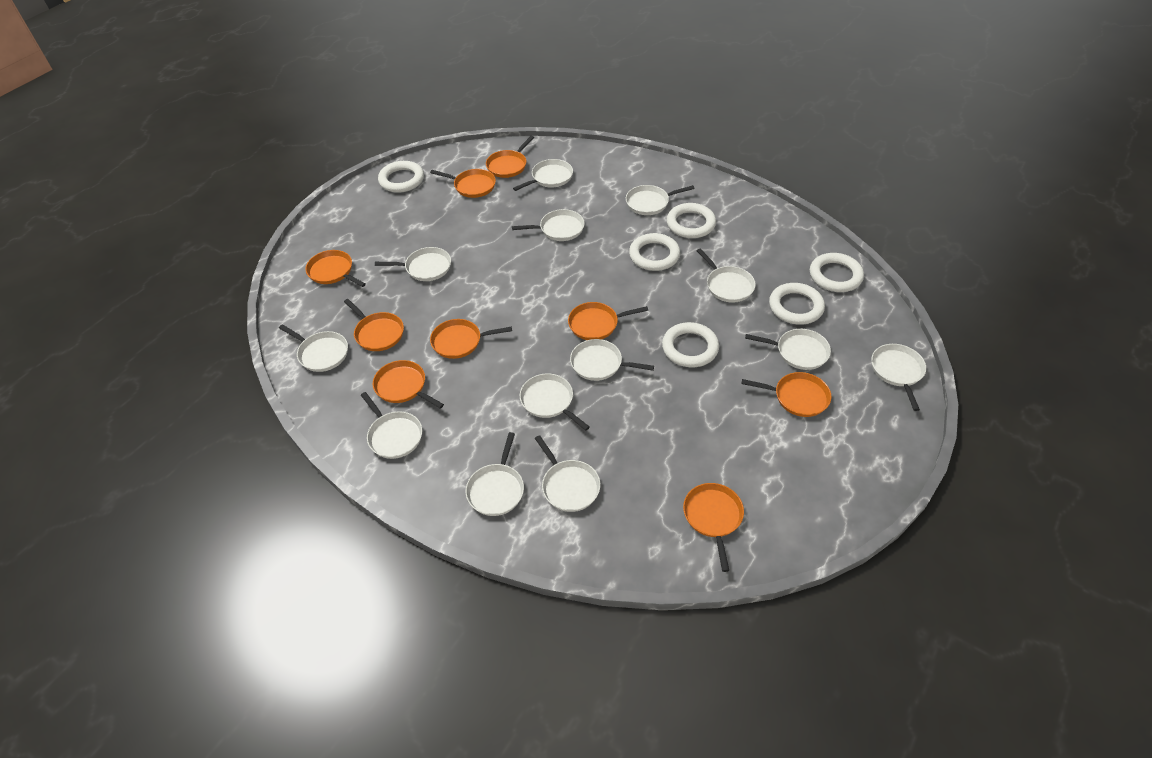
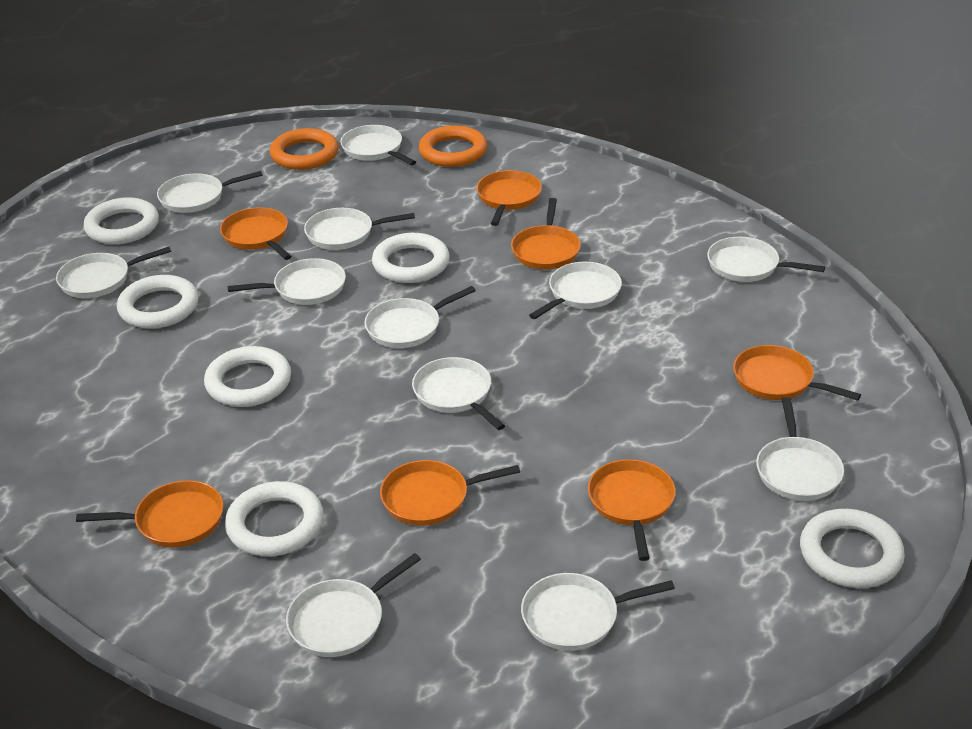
orange pan: [305,250,366,287] [344,299,404,351] [373,360,444,409] [430,169,496,198] [430,319,512,359] [486,136,534,178] [568,302,648,340] [683,483,744,572] [741,372,831,417] = 9 -> [76,480,224,548] [220,207,292,260] [380,460,520,526] [476,170,542,226] [511,198,581,269] [588,459,676,561] [733,345,861,401] = 7
orange ring: none = 0 -> [270,128,339,170] [419,125,487,167] = 2
white pan: [279,324,348,372] [361,392,422,459] [375,247,451,281] [465,432,524,516] [512,209,585,241] [513,159,573,191] [520,373,590,431] [535,435,600,512] [570,339,654,381] [626,185,695,215] [697,248,756,302] [745,329,831,370] [871,344,926,411] = 13 -> [56,247,171,298] [157,171,263,213] [227,258,346,305] [286,553,421,657] [304,208,415,250] [340,125,416,165] [364,286,476,348] [412,357,505,430] [521,573,675,651] [529,262,622,319] [707,237,825,282] [756,397,844,501] = 12

